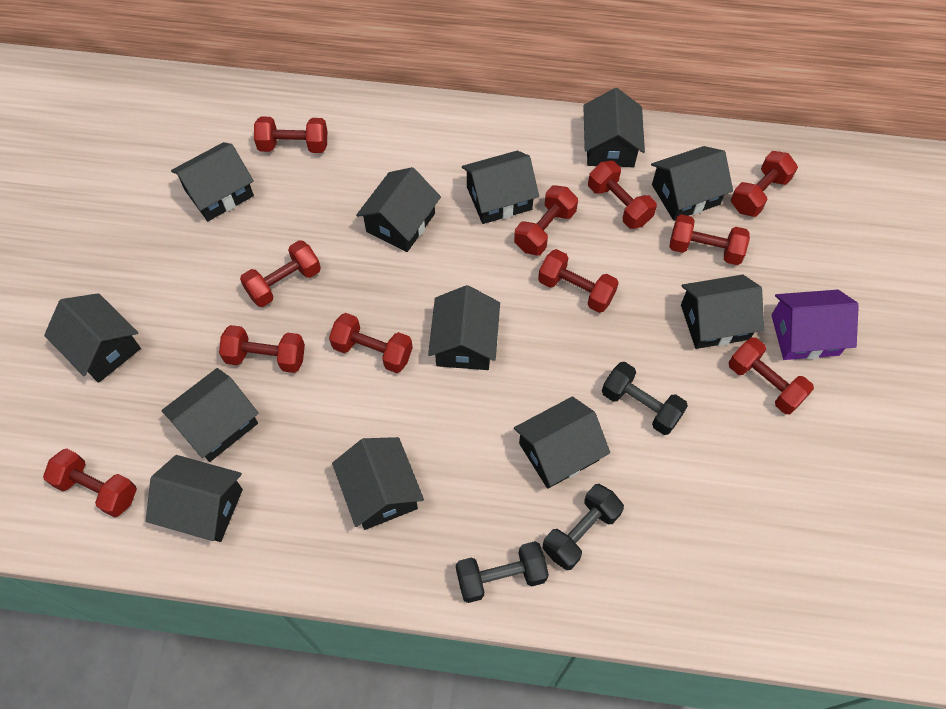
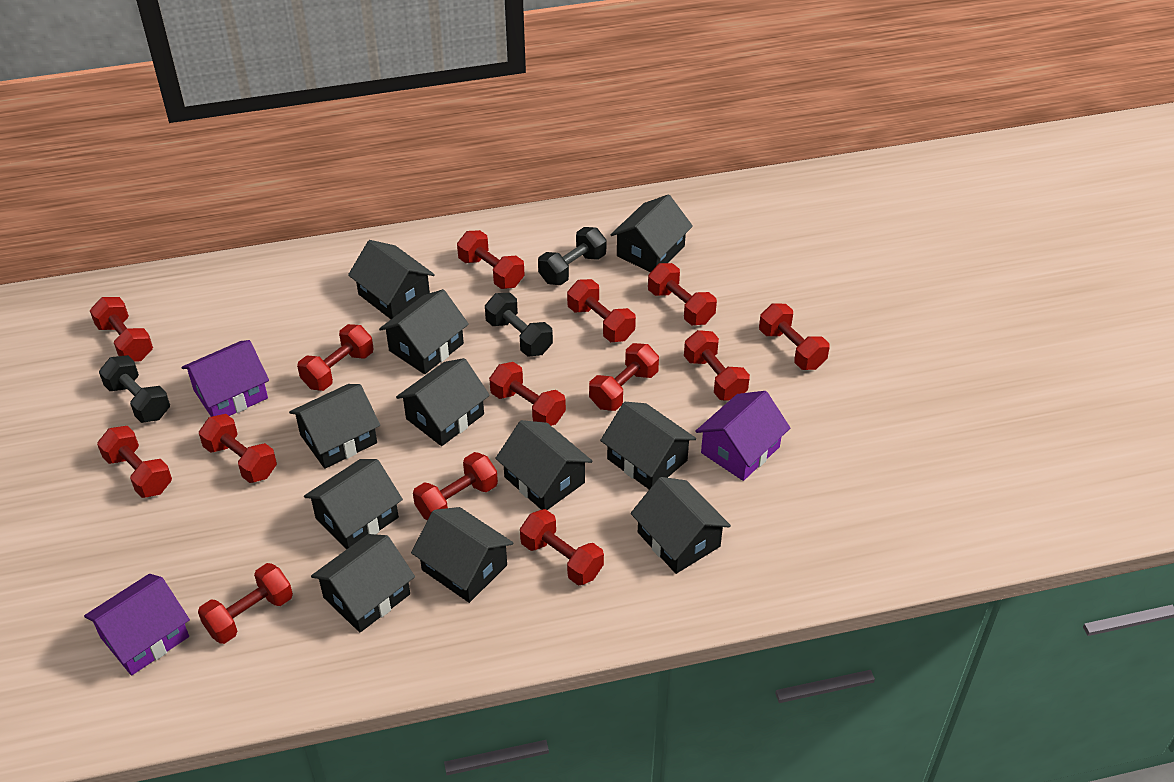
black house: [44,293,141,383] [146,455,243,542] [161,368,259,462] [171,142,254,221] [332,437,424,530] [356,167,441,252] [428,285,500,370] [462,150,539,224] [514,396,610,489] [583,88,645,167] [651,146,733,221] [681,275,764,349] = 12 -> [289,384,380,469] [304,459,403,549] [311,534,415,632] [348,240,435,319] [379,289,469,374] [396,358,490,446] [411,507,513,603] [495,420,592,510] [600,402,696,489] [610,194,693,272] [631,477,731,574] = 11
purple house: [771,290,859,360] = 1 -> [84,574,190,676] [182,340,269,417] [695,391,790,481] = 3
red dumbbell: [43,448,137,518] [219,325,305,373] [240,240,321,307] [254,117,327,153] [329,313,413,373] [514,185,578,256] [538,249,619,313] [588,161,657,229] [669,214,750,265] [729,337,814,414] [731,151,798,217] = 11 -> [90,297,153,362] [97,426,172,498] [198,563,293,644] [199,414,277,483] [297,324,374,391] [413,452,498,520] [457,230,525,289] [489,362,566,426] [520,509,604,585] [567,279,636,342] [589,343,659,411] [648,263,717,325] [684,330,750,401] [759,303,830,370] = 14

